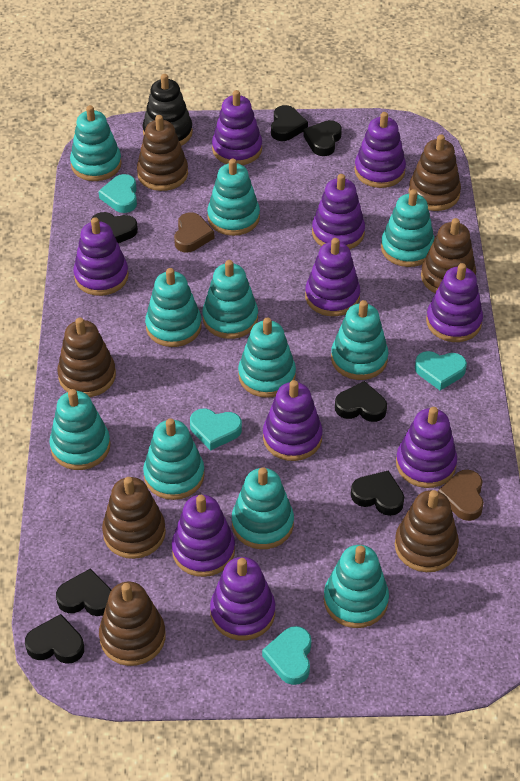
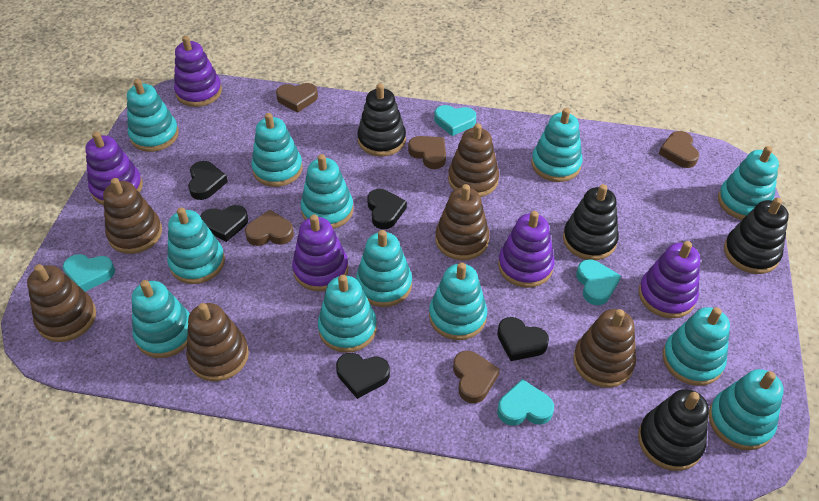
black heart: [25,614,84,664] [56,568,111,616] [91,212,138,243] [271,105,308,141] [303,120,342,156] [335,381,387,422] [351,470,404,516] = 7 -> [188,161,228,200] [200,205,248,242] [336,353,390,399] [367,189,407,229] [497,317,549,361] = 5
black stacking toy: [143,74,193,146] = 1 -> [357,83,406,157] [563,184,619,260] [638,389,709,471] [724,198,789,274] = 4
brown heart: [174,212,214,253] [438,469,484,521] = 2 -> [245,210,294,246] [276,83,318,112] [408,136,446,169] [453,351,500,403] [659,131,699,168] = 5
brown stacking toy: [57,317,116,397] [99,582,165,666] [102,477,166,559] [137,115,188,191] [395,490,459,572] [409,134,461,211] [421,218,476,294] = 7 -> [27,264,96,342] [103,178,162,254] [186,303,249,381] [435,184,490,260] [448,123,499,197] [573,309,636,388] = 6
purple stacking toy: [73,217,129,296] [172,495,235,577] [210,557,275,640] [212,90,262,165] [263,380,323,461] [305,238,360,316] [312,174,365,249] [354,112,406,188] [396,407,457,488] [426,263,483,342] = 10 -> [85,132,143,205] [174,36,222,107] [292,214,348,291] [498,211,554,288] [639,241,700,318] = 5
turquoise stacking toy: [49,389,110,470] [70,105,122,181] [143,418,205,500] [145,268,202,347] [203,260,258,339] [207,159,260,236] [232,467,294,549] [238,318,296,398] [324,545,389,628] [331,300,388,380] [381,189,435,267] = 11 -> [127,79,179,152] [132,280,190,358] [167,207,225,284] [251,113,303,187] [301,154,353,229] [318,275,377,353] [356,230,412,307] [429,262,487,340] [531,108,582,182] [663,307,730,386] [708,369,784,450] [718,146,779,220] = 12

